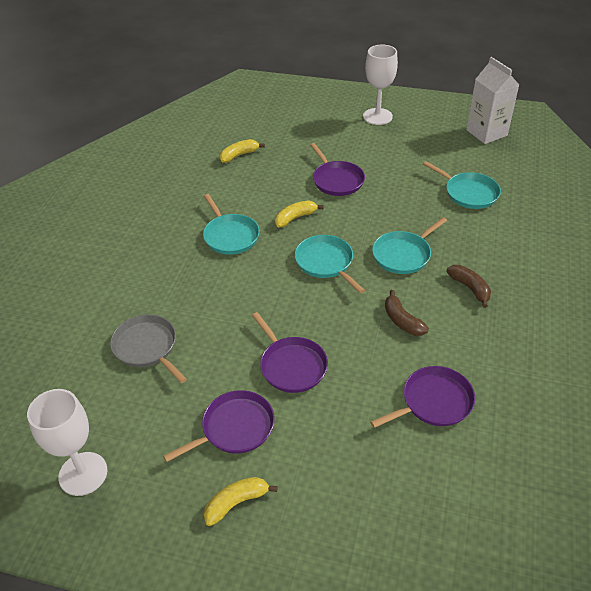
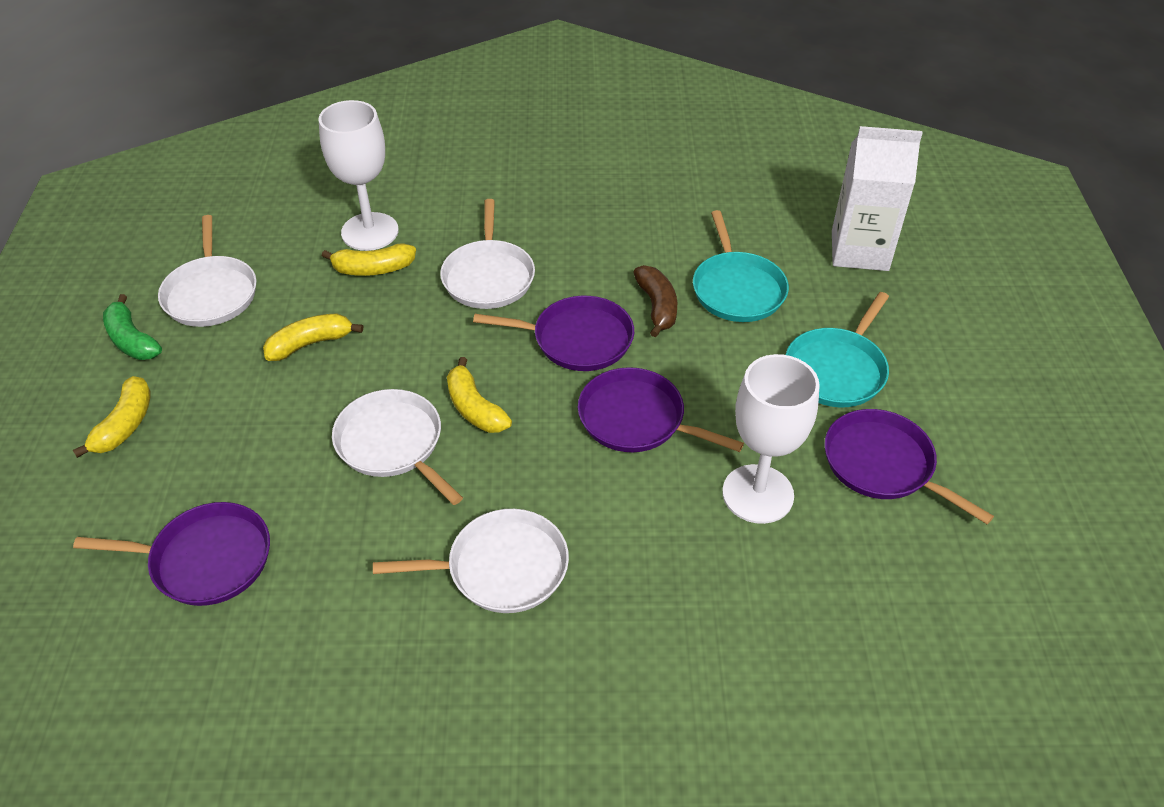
brown banana: [385,290,429,336] [446,265,491,308] = 2 -> [633,265,677,337] = 1
green banana: none = 0 -> [103,294,162,360] = 1
grey pan: [110,314,187,383] = 1 -> none = 0
turquoise pan: [203,194,260,255] [295,235,365,293] [372,217,447,274] [423,161,501,209] = 4 -> [693,210,789,322] [786,292,889,407] = 2
white pan: none = 0 -> [158,215,257,327] [332,389,463,505] [373,509,569,613] [440,199,535,309] = 4
yellow banana: [204,477,278,526] [219,139,265,163] [275,200,324,227] = 3 -> [73,376,151,458] [263,313,363,361] [322,243,416,276] [447,357,512,433] = 4

